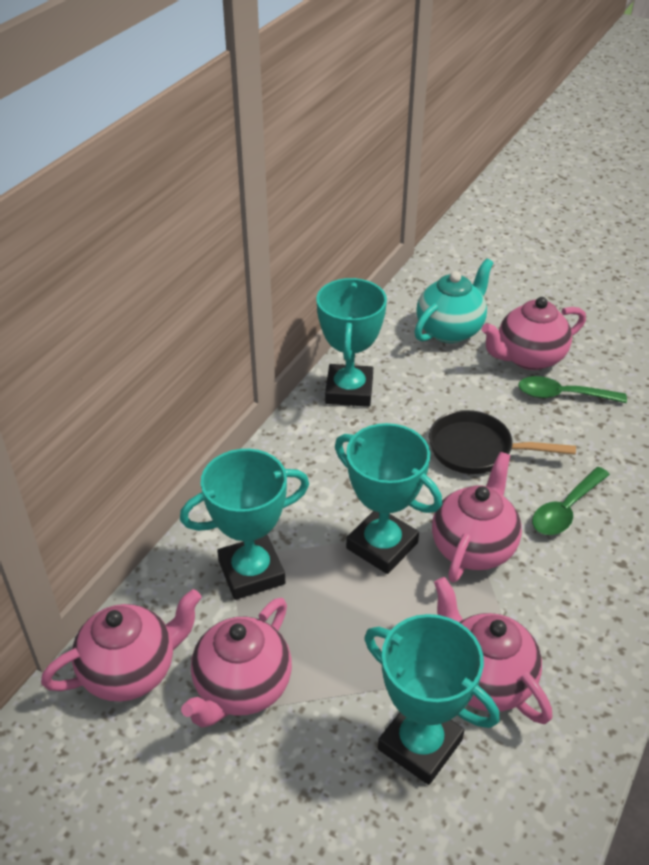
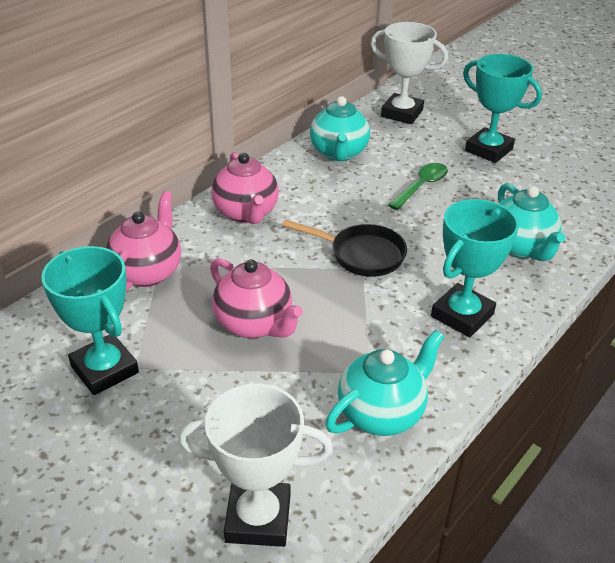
green spoon: [518,376,627,403] [532,467,610,535] = 2 -> [388,163,448,210] = 1
pink teapot: [41,589,202,702] [181,598,292,728] [432,452,522,582] [434,577,552,724] [482,297,586,370] = 5 -> [106,191,181,291] [210,258,303,338] [211,152,279,224] = 3
turquoise teapot: [414,258,494,343] = 1 -> [310,96,370,161] [325,330,444,436] [498,183,565,261] = 3
turquoise trophy: [180,449,309,600] [317,278,387,407] [335,423,442,574] [364,614,500,785] = 4 -> [41,246,139,395] [431,199,519,337] [463,54,542,163] = 3
white trophy: none = 0 -> [179,384,333,547] [371,22,448,124] = 2

